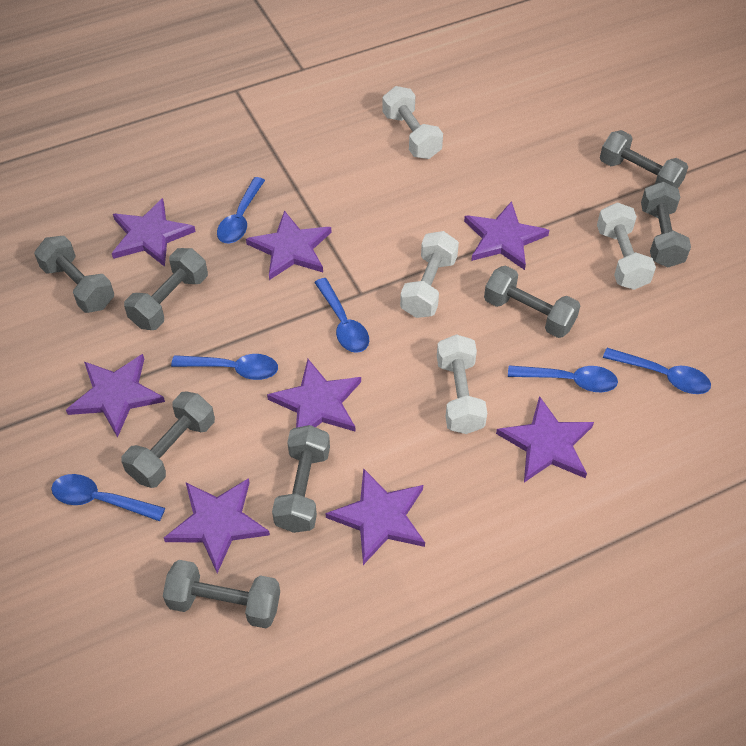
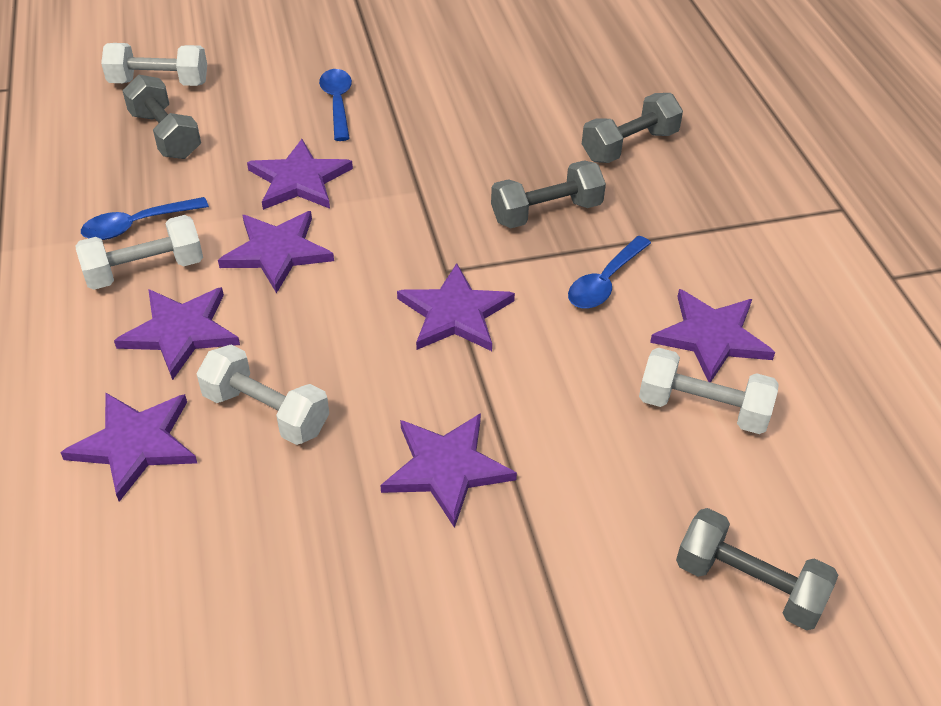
blue spoon: [51,474,165,521] [171,354,278,380] [217,177,265,243] [314,278,369,353] [508,365,618,392] [603,348,711,394] = 6 -> [81,197,209,240] [319,69,352,141] [568,236,651,309] = 3
grey dumbbell: [34,236,114,313] [121,391,215,488] [124,248,208,330] [163,560,280,628] [272,425,330,533] [484,265,580,338] [600,130,688,188] [641,181,691,268] = 8 -> [122,75,201,159] [491,160,606,228] [582,93,683,163] [676,508,839,630] = 4
purple star: [66,354,165,438] [112,198,196,267] [164,478,270,573] [246,210,332,280] [267,359,361,431] [326,468,425,565] [464,201,549,270] [496,396,594,482] = 8 -> [60,392,197,502] [114,287,240,380] [218,211,334,293] [247,139,353,210] [380,413,517,528] [397,263,515,351] [650,289,775,382] = 7

